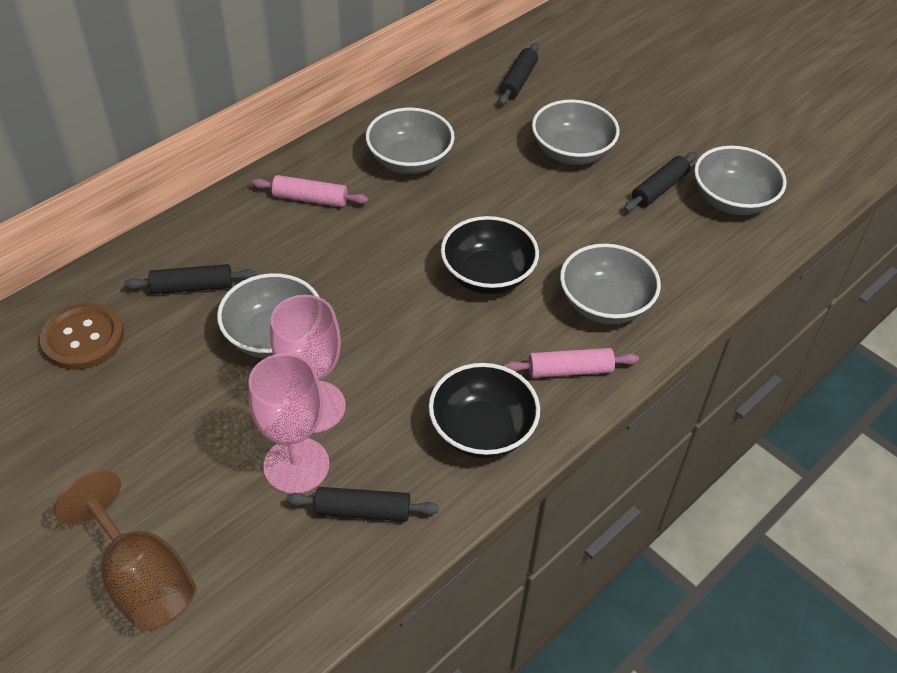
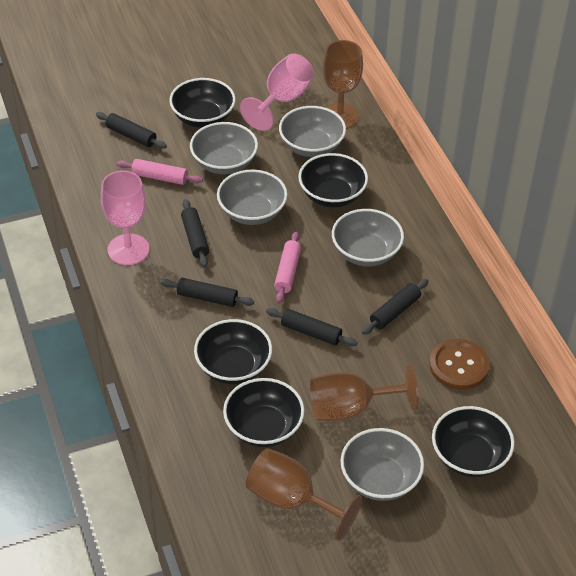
black bowl: [429,363,540,458] [441,216,539,294] = 2 -> [169,78,236,128] [194,319,272,384] [223,378,304,447] [298,153,368,207] [432,406,515,477] = 5
black rolling pin: [124,264,256,294] [286,487,439,521] [499,43,539,105] [624,152,697,212] = 4 -> [96,112,167,149] [161,278,254,307] [181,199,209,267] [266,308,358,346] [362,279,429,335] = 5
brown goblet: [54,470,196,631] = 1 -> [246,448,362,541] [310,364,419,421] [323,40,363,129] = 3

